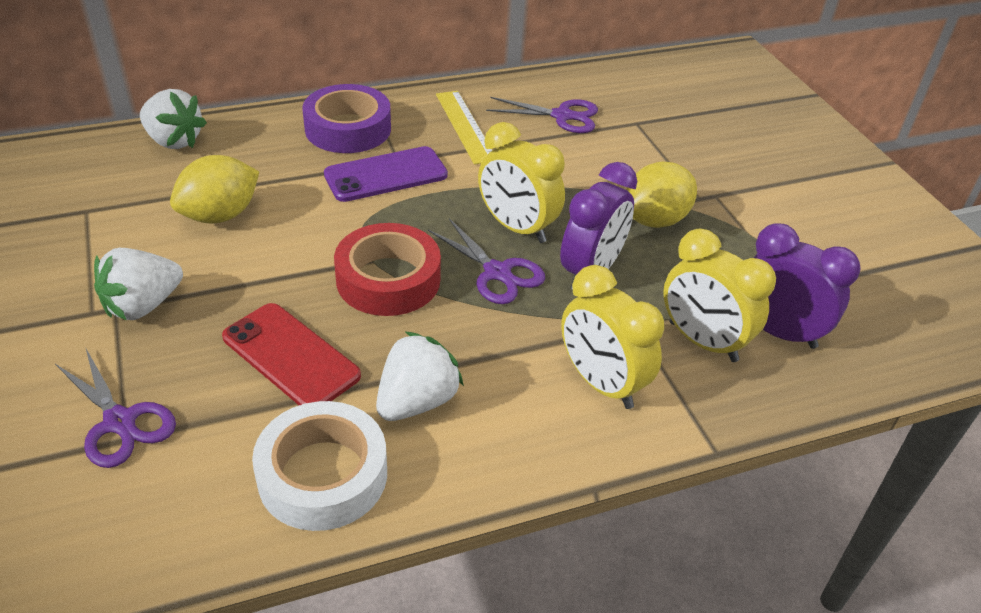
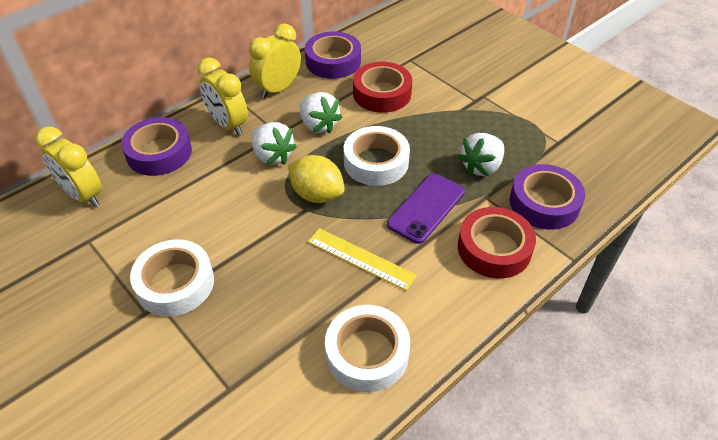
purple clock: [560,162,637,289] [754,223,861,349] = 2 -> none = 0
purple scissors: [55,349,176,468] [428,218,545,304] [486,97,598,133] = 3 -> none = 0
purple tape: [302,84,391,153] = 1 -> [121,117,192,176] [305,31,361,79] [510,164,585,230] = 3
red phone: [222,303,361,405] = 1 -> none = 0
red tape: [334,223,441,316] = 1 -> [353,62,412,113] [458,207,536,279] = 2
white tape: [252,401,387,531] = 1 -> [130,239,214,316] [325,305,410,392] [344,126,410,186] = 3
yellow lemon: [170,155,259,223] [626,162,697,228] = 2 -> [288,155,345,203] = 1

